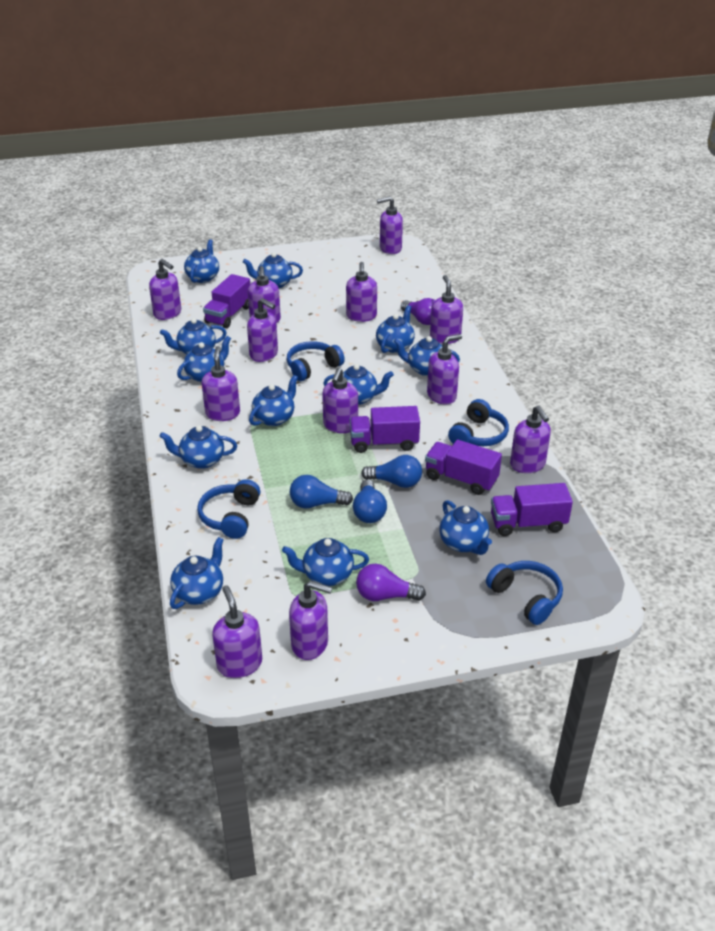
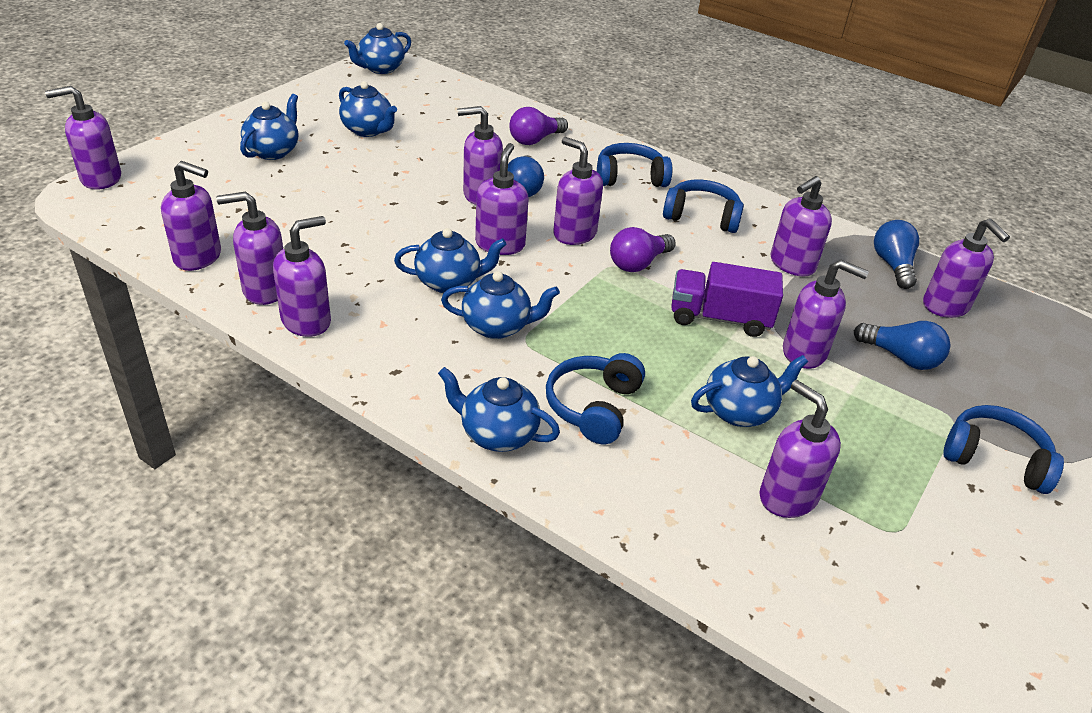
blue teapot: [159,425,237,469] [160,318,227,354] [170,537,224,609] [177,336,231,382] [184,239,219,283] [243,252,303,288] [249,375,298,426] [282,538,369,586] [323,364,394,405] [376,305,415,353] [394,336,460,376] [439,500,492,555] = 12 -> [240,94,298,160] [339,81,397,137] [344,23,411,74] [394,228,507,293] [438,367,560,452] [441,271,560,339] [691,355,808,427] = 7
purple soap dispenser: [149,259,181,320] [202,346,240,421] [212,586,262,678] [247,298,278,362] [248,266,281,324] [289,581,333,660] [322,368,358,433] [346,262,377,322] [377,196,403,254] [427,334,462,405] [430,275,463,344] [510,406,551,473] = 12 -> [45,86,121,190] [161,161,221,271] [216,191,283,305] [273,216,331,337] [457,106,503,205] [475,143,529,255] [553,137,603,245] [759,380,841,518] [771,176,832,276] [783,260,869,369] [923,219,1010,318] = 11
purple truck: [203,274,250,328] [350,406,420,453] [425,439,502,495] [491,483,573,536] = 4 -> [671,262,783,337] = 1

